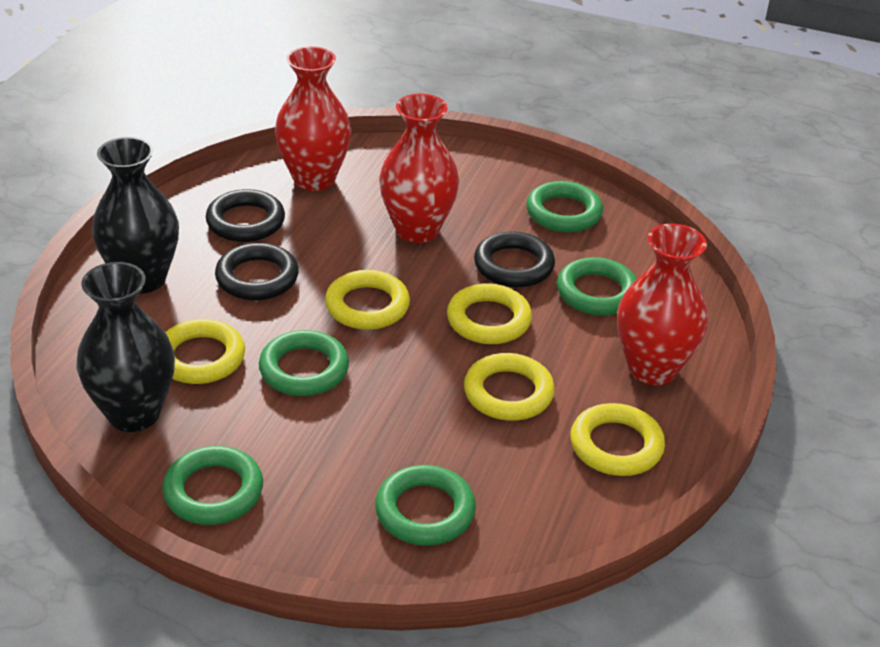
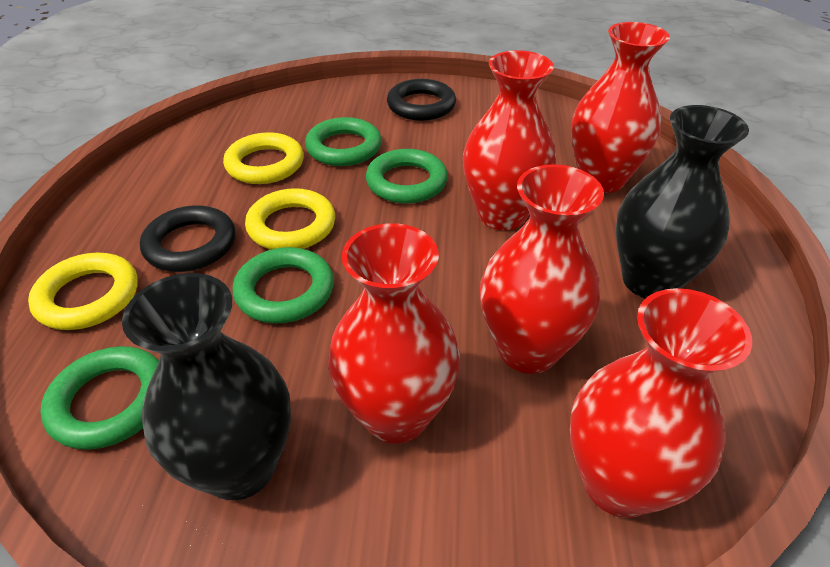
black ring: [206,189,285,242] [215,243,299,300] [474,231,555,287] = 3 -> [140,205,235,272] [387,79,456,121] = 2
green ring: [162,446,263,525] [259,330,349,396] [375,465,476,545] [526,181,603,232] [557,257,637,315] = 5 -> [40,346,159,450] [233,247,334,323] [305,117,382,166] [366,149,448,204] = 4
red vase: [275,46,351,191] [379,94,459,243] [617,223,708,385] = 3 -> [328,223,460,444] [463,50,556,231] [480,164,604,374] [570,288,752,518] [571,22,670,193] = 5
yellow ring: [165,319,245,384] [325,270,410,330] [447,283,532,344] [464,353,555,421] [570,403,665,476] = 5 -> [28,253,138,330] [223,132,304,184] [245,188,335,250] = 3

